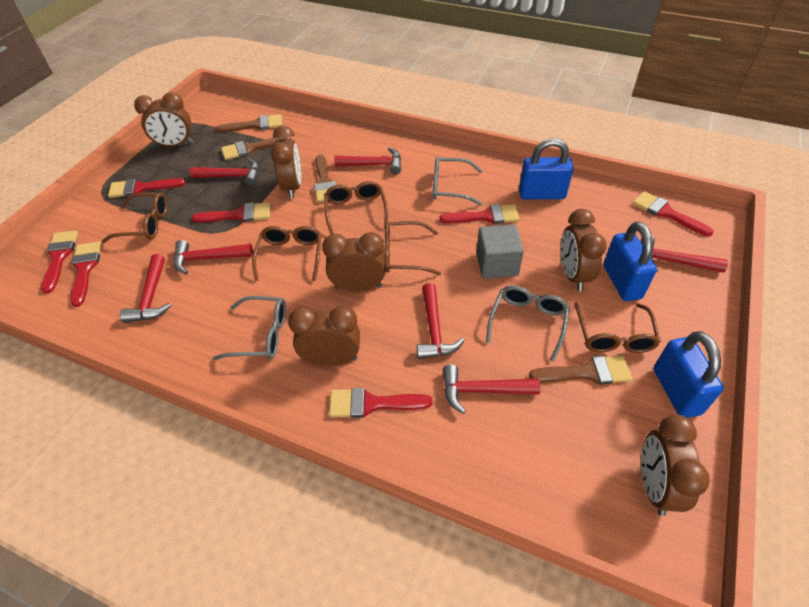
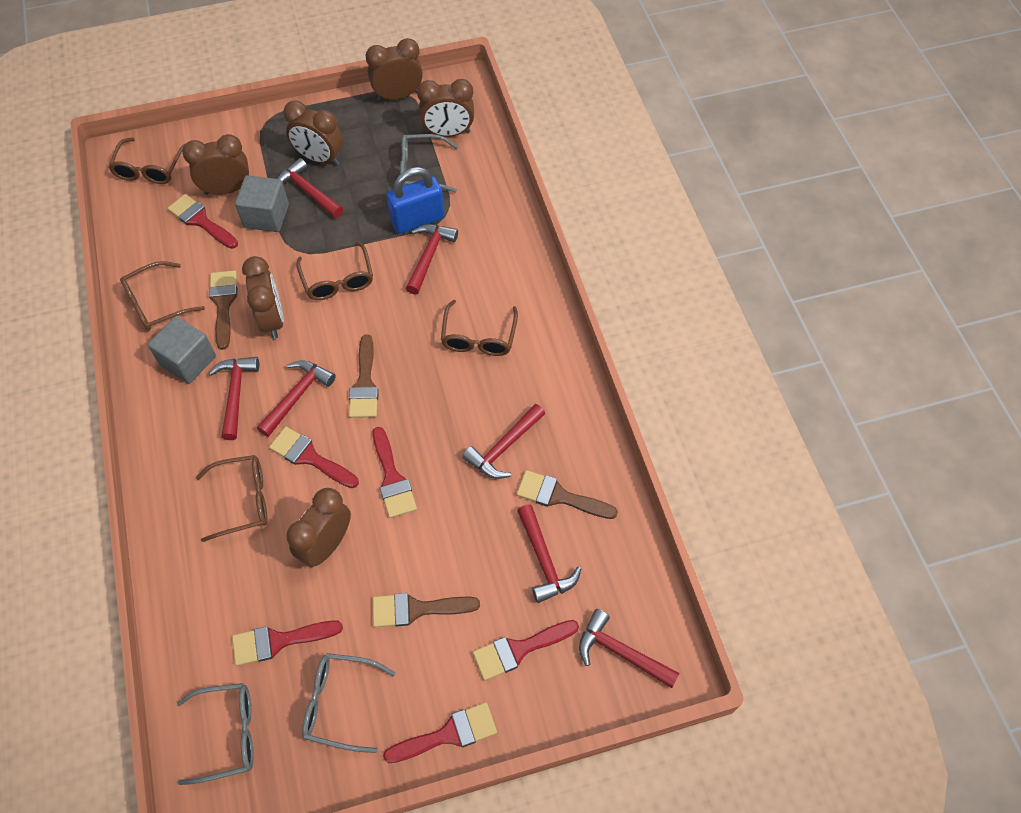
blue padlock: [519,138,573,199] [603,222,657,301] [654,331,724,418] = 3 -> [386,167,444,234] = 1
grey cube: [476,224,524,279] = 1 -> [148,316,216,384] [235,175,289,232] = 2
red brush: [41,230,78,294] [70,241,102,307] [108,178,186,198] [192,202,270,223] [329,388,433,418] [440,204,520,224] [633,191,714,237] = 7 -> [167,194,238,249] [232,620,343,666] [269,427,359,488] [373,427,417,518] [383,702,497,763] [473,620,579,681] = 6

